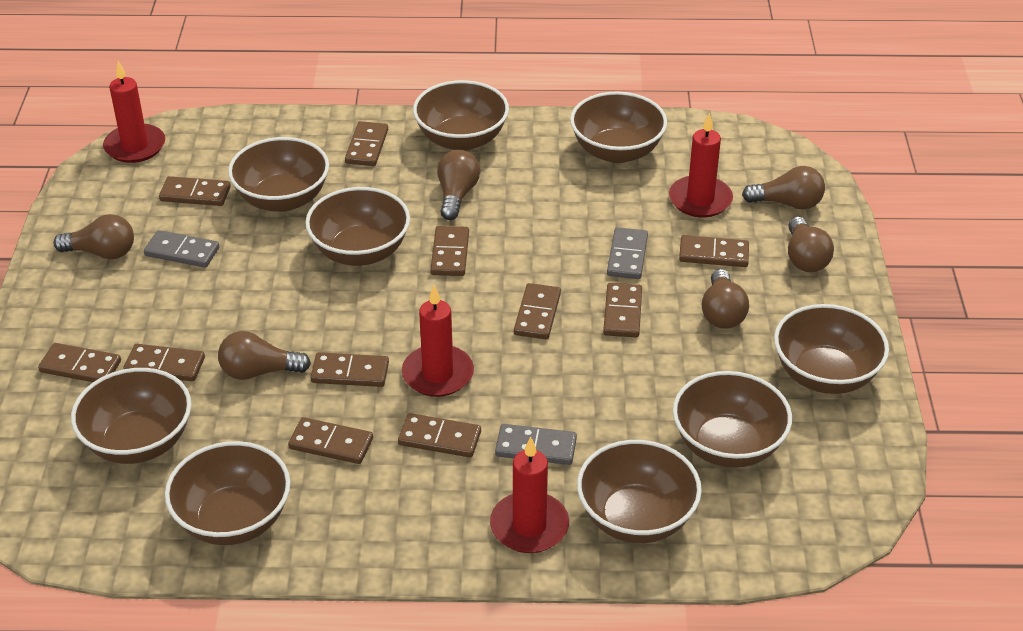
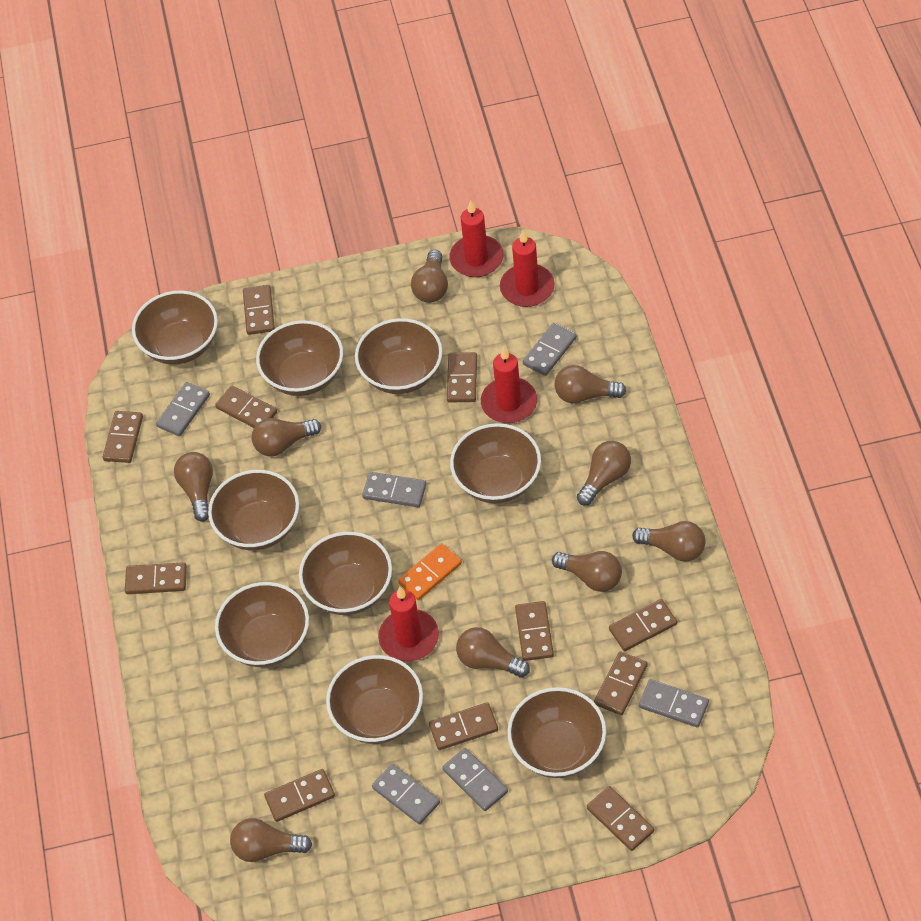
brown light bulb: [53,214,134,259] [218,331,311,380] [437,150,480,220] [702,269,749,329] [742,166,825,210] [788,217,834,272] = 6 -> [174,452,213,522] [230,818,312,862] [252,418,321,457] [411,250,448,303] [456,627,530,678] [552,551,622,592] [555,365,626,404] [577,441,631,505] [632,521,706,562] = 9
grey domino: [144,230,219,268] [495,424,577,465] [607,227,648,279] = 3 -> [156,382,210,436] [362,472,426,507] [372,764,440,824] [442,748,508,811] [523,323,577,376] [639,679,709,727] = 6
orange domino: none = 0 -> [398,543,462,600] = 1

